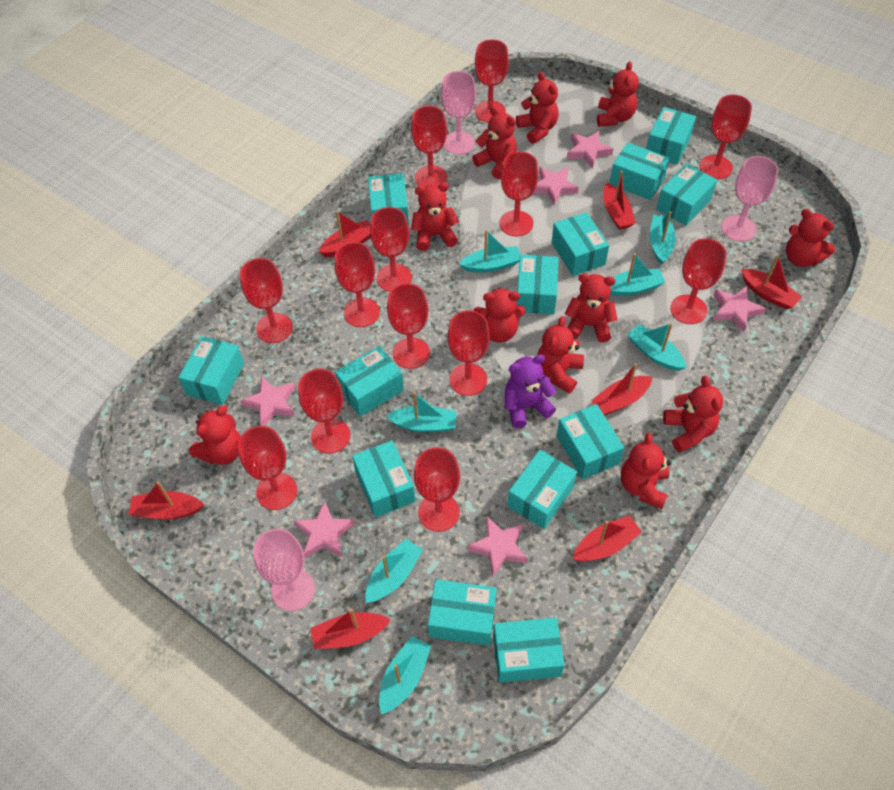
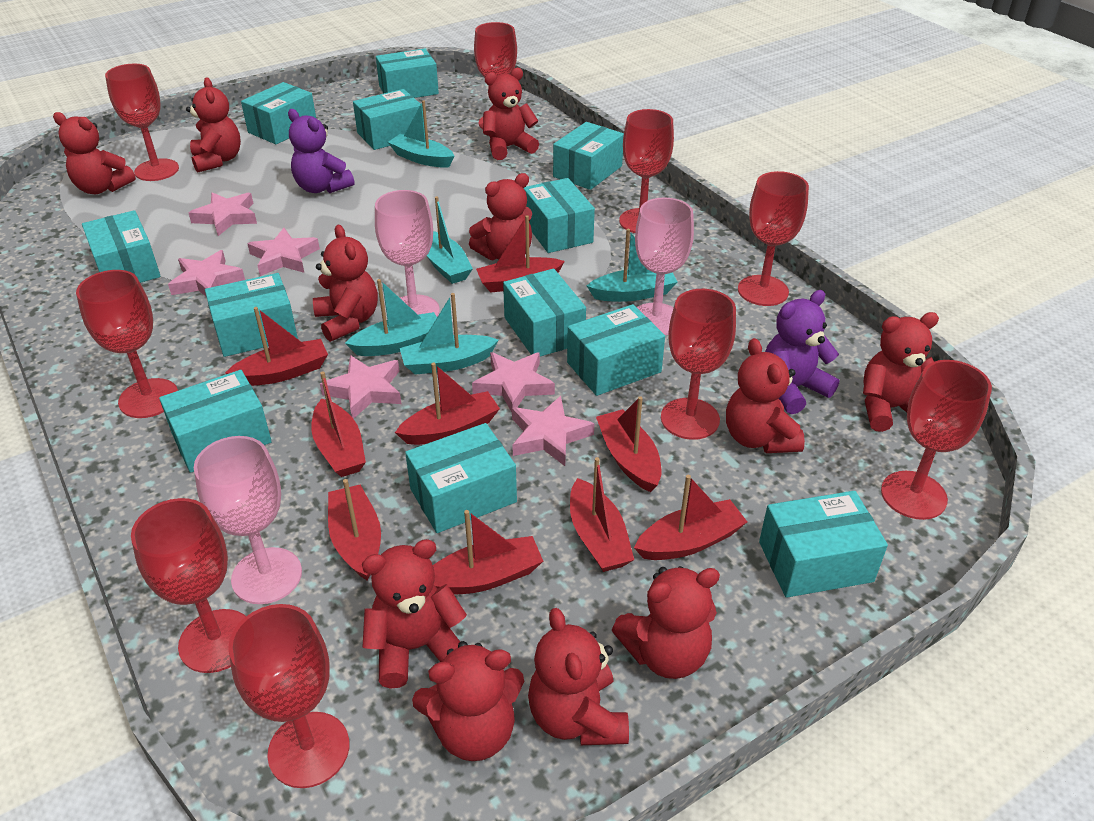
purple teddy bear: [505,355,556,428] = 1 -> [288,109,354,193] [765,290,840,414] = 2
red boat: [128,481,204,519] [310,608,391,649] [319,211,371,257] [573,515,642,561] [591,363,652,416] [603,171,636,230] [741,254,802,310] = 7 -> [225,307,328,386] [311,371,366,477] [328,479,381,581] [395,362,500,445] [433,510,543,595] [476,215,565,293] [570,457,634,572] [596,396,661,492] [634,475,747,560] = 9
red goblet: [238,426,297,510] [240,258,293,343] [298,369,350,453] [335,242,380,327] [370,207,412,292] [387,283,430,369] [411,106,447,187] [414,447,460,532] [448,310,490,396] [475,39,509,123] [499,151,538,237] [670,238,727,324] [700,94,752,179] = 13 -> [76,270,178,418] [105,64,179,181] [131,498,246,673] [228,604,349,788] [474,22,517,129] [619,109,674,233] [661,289,736,440] [738,171,809,306] [881,360,992,520] = 9
turquoise boat: [365,538,423,603] [379,636,431,714] [386,392,457,432] [459,230,520,273] [610,253,665,296] [627,323,687,371] [650,211,676,264] = 7 -> [345,279,437,356] [388,100,454,168] [400,293,499,375] [427,196,473,284] [587,229,677,302] = 5
turquoise box: [178,336,244,405] [335,346,404,417] [352,440,415,517] [368,173,409,226] [428,579,497,646] [493,617,565,683] [507,450,577,529] [516,254,559,314] [551,212,609,276] [557,404,624,479] [609,143,670,200] [646,107,696,165] [656,164,717,226] = 13 -> [82,210,161,283] [159,370,272,473] [205,273,298,357] [241,82,316,144] [353,89,421,150] [376,49,439,98] [405,423,517,533] [503,269,586,357] [524,178,595,253] [553,122,624,190] [567,304,665,396] [759,491,888,598] = 12

